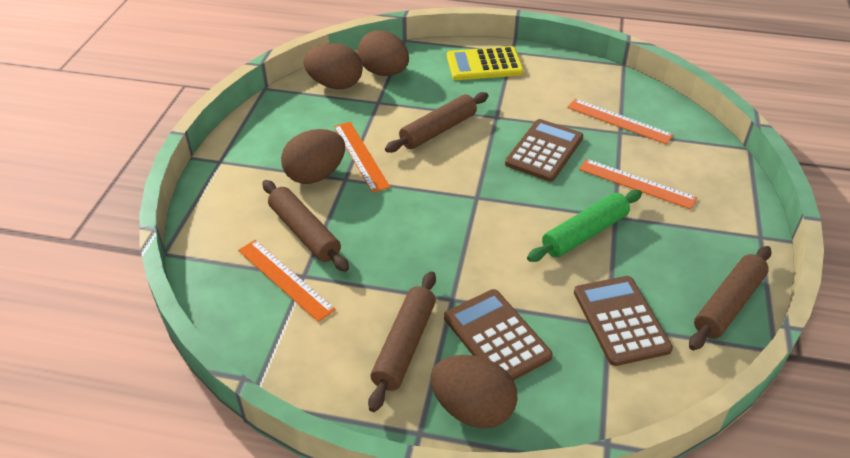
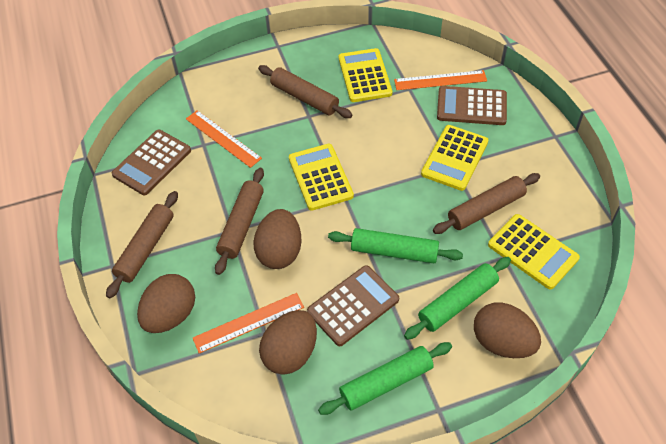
green rolling pin: [527,190,642,262] = 1 -> [318,342,452,415] [328,228,463,263] [404,257,511,340] = 3
orange ruler: [238,240,336,322] [334,122,390,193] [567,99,674,144] [579,159,697,209] = 4 -> [186,110,262,168] [193,293,304,354] [394,70,487,90] = 3
yellow calculator: [447,46,524,80] = 1 -> [289,144,354,211] [339,48,392,102] [421,125,488,191] [488,214,580,290] = 4

